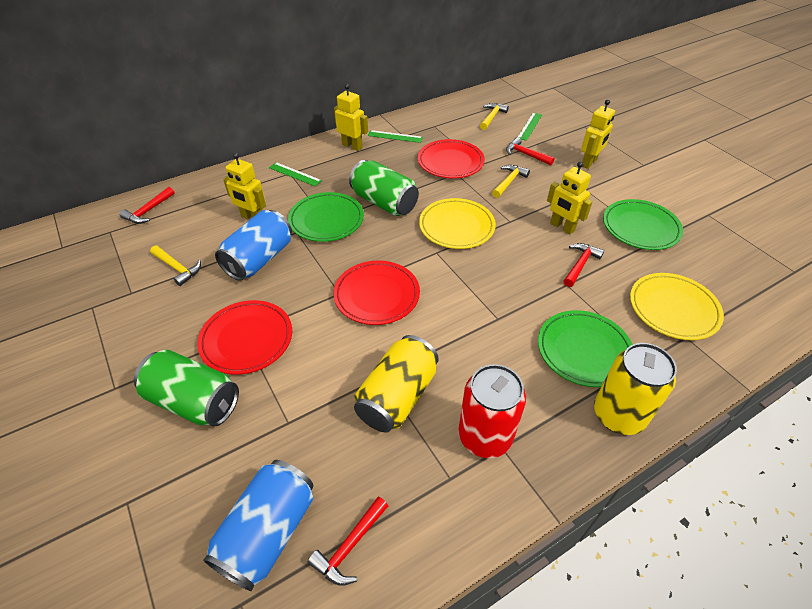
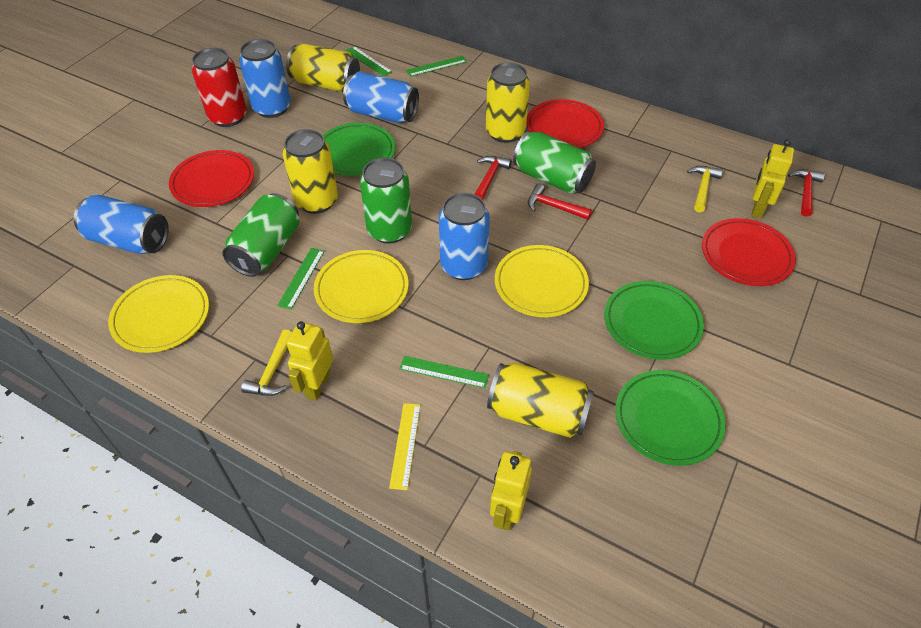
blue can: [203,460,313,591] [215,210,292,281] = 2 -> [74,194,169,254] [239,39,291,118] [343,71,419,123] [439,193,490,280] = 4
green can: [134,350,239,427] [349,160,419,216] = 2 -> [222,193,299,277] [360,158,412,244] [513,131,596,194] = 3
green ruler: [269,162,322,186] [368,130,423,143] [518,113,542,141] = 3 -> [277,248,324,309] [345,46,392,77] [399,356,489,388] [406,56,467,77] = 4
red hammer: [120,187,175,224] [308,497,388,586] [506,137,555,165] [563,243,604,287] = 4 -> [475,156,512,200] [528,184,592,220] [788,169,825,217] = 3
yellow can: [354,335,439,433] [594,343,677,435] = 2 -> [282,129,338,214] [286,44,360,92] [486,62,530,143] [487,363,594,438] = 4
yellow hammer: [150,245,201,286] [480,103,509,130] [492,165,530,198] = 3 -> [241,330,292,396] [687,166,723,212] = 2
yellow plate: [419,198,496,249] [630,273,724,340] = 2 -> [108,275,209,353] [314,250,409,323] [495,245,589,317] = 3
yellow robot: [223,153,266,219] [334,84,368,151] [547,161,592,235] [581,99,615,169] = 4 -> [287,321,333,400] [490,451,532,531] [752,139,794,218] = 3
yellow ruler: none = 0 -> [389,403,421,490] = 1

